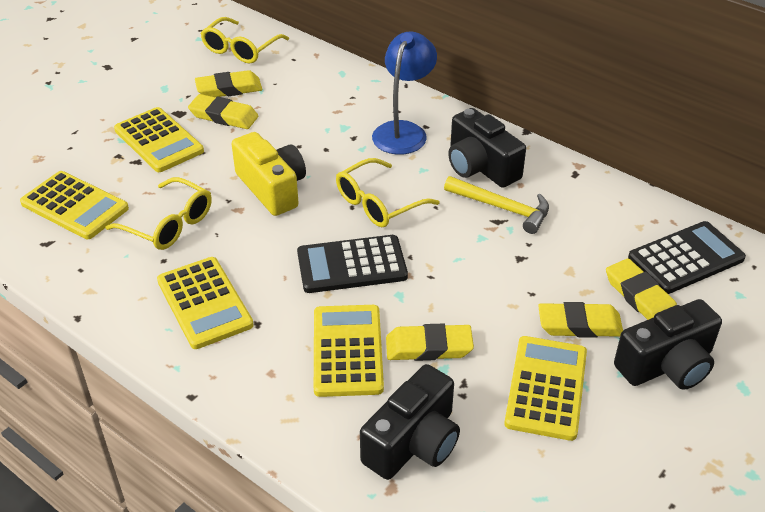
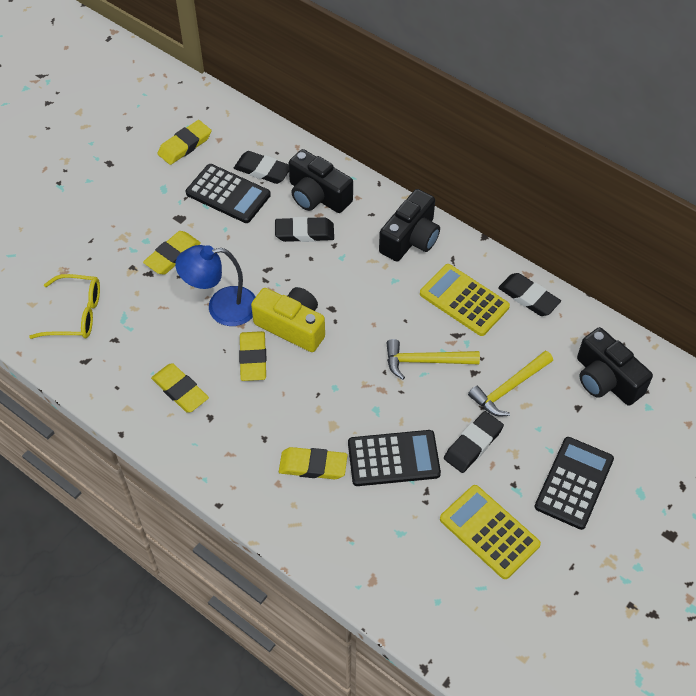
black calculator: [297,235,408,293] [628,221,746,294] = 2 -> [186,164,271,223] [348,430,441,486] [534,437,614,530] = 3
black eraser: none = 0 -> [234,151,289,184] [275,217,334,242] [444,411,504,473] [498,273,561,316] = 4
yellow calculator: [20,171,129,239] [114,107,204,172] [157,257,253,349] [314,305,384,397] [504,336,587,441] = 5 -> [420,264,510,336] [440,485,541,579] = 2
yellow glasses: [105,177,212,250] [200,17,289,63] [336,158,440,227] = 3 -> [29,274,100,339] = 1
yellow hammer: [444,176,549,234] = 1 -> [386,339,480,380] [468,351,553,416] = 2

